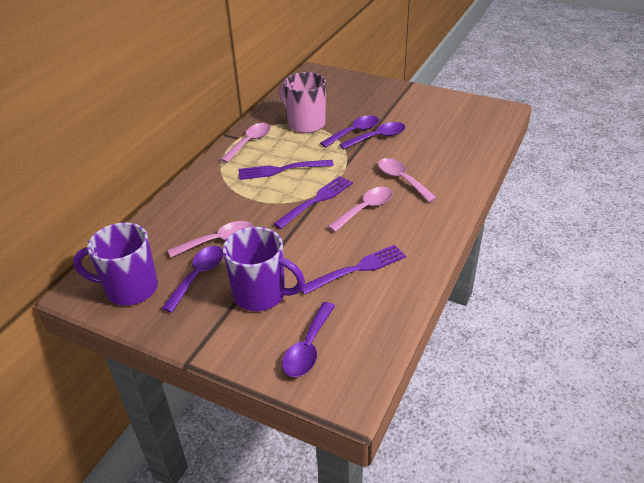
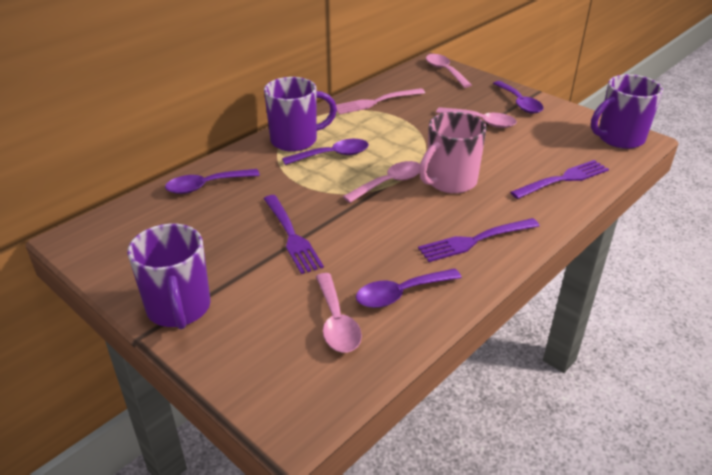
pink fork: none = 0 -> [336,88,425,114] = 1
purple mug: [73,222,158,306] [223,227,305,311] = 2 -> [127,224,210,329] [264,77,337,152] [591,74,663,149] = 3

